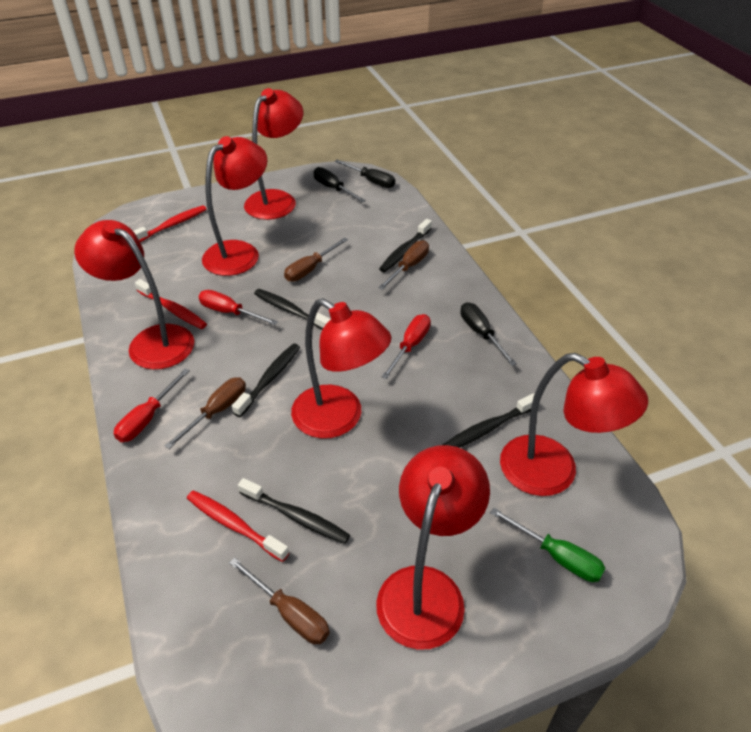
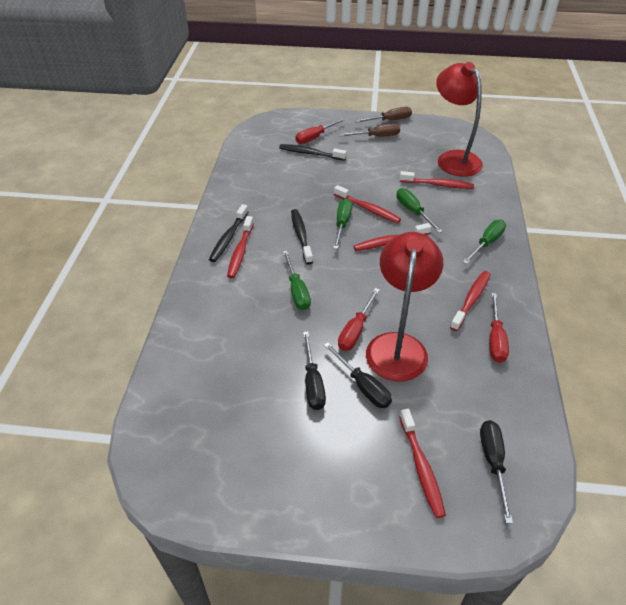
black toothbrush: [232,344,300,417] [238,478,350,544] [254,289,331,330] [379,219,432,272] [443,393,534,448] = 5 -> [209,204,248,262] [279,144,347,161] [291,209,313,264] = 3
brown screwdriver: [165,377,246,449] [229,557,330,644] [284,238,348,282] [378,240,429,290] = 4 -> [339,124,400,137] [355,107,412,123] = 2
green screwdriver: [490,508,606,582] = 1 -> [283,251,311,310] [333,198,352,249] [397,188,443,233] [463,220,506,264] = 4
red lamp: [74,220,194,370] [202,136,267,276] [244,88,303,220] [291,298,391,439] [376,445,490,650] [500,353,648,496] = 6 -> [366,232,443,382] [436,62,483,177] = 2
red toothbrush: [133,205,207,242] [135,279,207,329] [187,490,289,562] = 3 -> [227,216,254,278] [334,185,401,223] [353,223,431,251] [399,409,446,518] [400,171,474,189] [450,271,491,331] = 6

